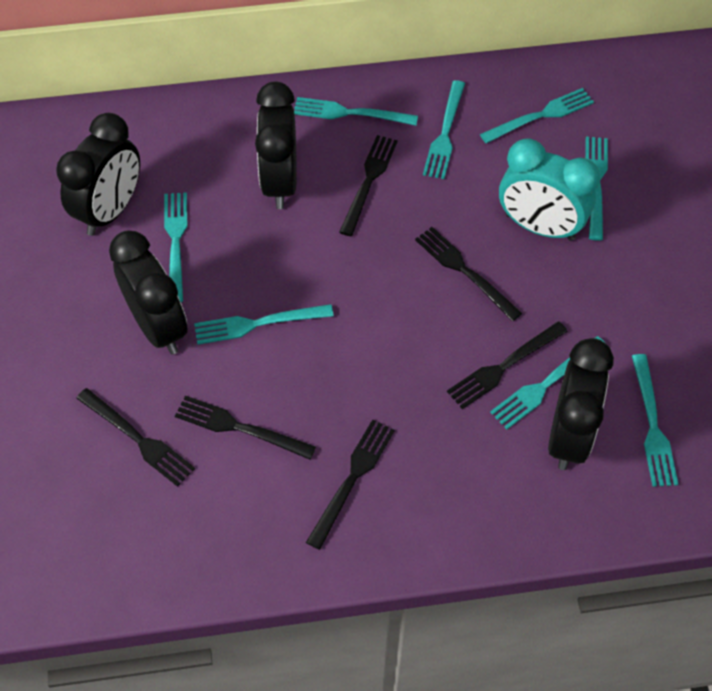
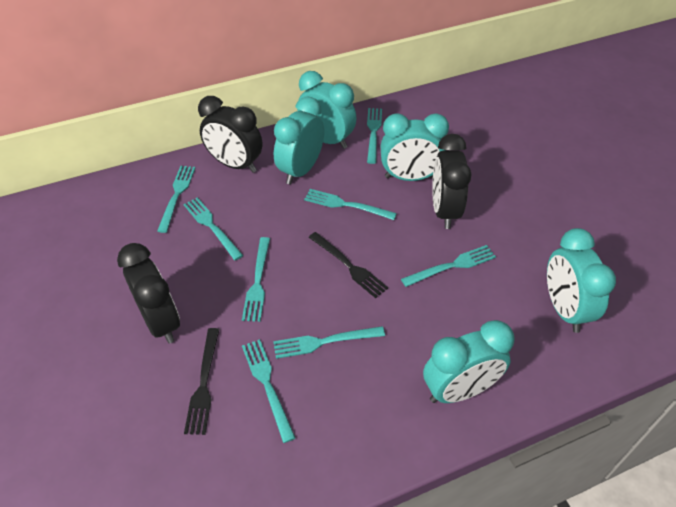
black clock: [56,113,140,236] [109,231,188,355] [255,82,297,209] [548,338,614,470] = 4 -> [117,243,180,344] [198,96,263,173] [432,134,471,229] = 3
black fork: [76,388,195,487] [175,395,316,460] [306,419,395,550] [339,135,398,236] [415,227,522,321] [447,321,568,409] = 6 -> [184,328,219,435] [309,232,388,298] = 2
turquoise clock: [499,138,600,241] = 1 -> [274,97,324,184] [297,71,357,149] [380,113,449,181] [423,320,515,403] [547,228,616,333] = 5

